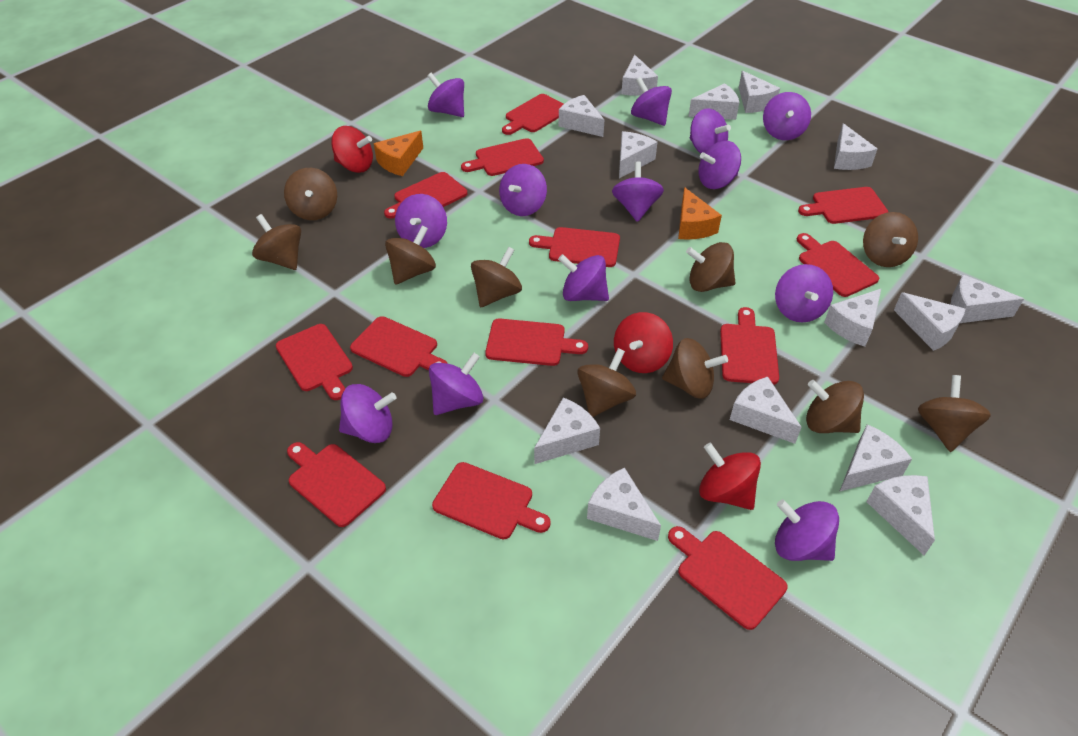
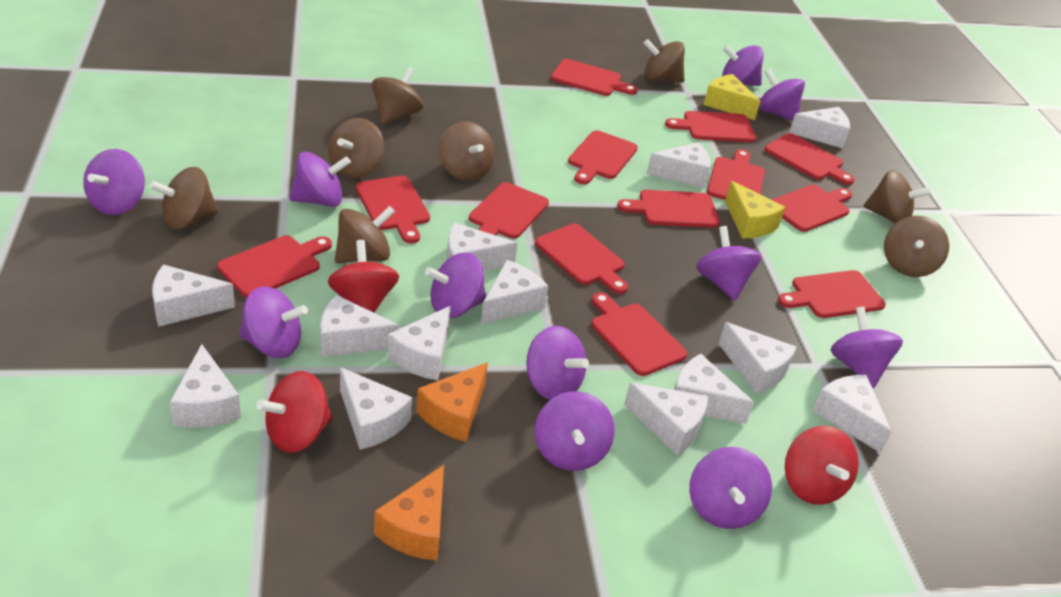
brown spinning top: [252,214,301,270] [284,168,337,220] [385,225,436,285] [471,247,522,308] [577,348,636,417] [662,338,728,399] [686,242,735,292] [806,380,864,433] [863,212,918,267] [918,375,991,452] = 10 -> [149,167,219,230] [328,118,384,178] [335,206,395,263] [372,66,423,125] [439,121,495,181] [643,39,685,83] [864,170,932,224] [884,216,949,277] = 8
purple spinning top: [339,384,396,443] [395,194,447,248] [427,73,464,117] [429,353,483,415] [499,164,547,216] [558,254,609,301] [612,161,664,222] [631,77,672,126] [690,108,731,154] [698,141,741,189] [763,92,811,140] [775,264,833,322] [775,499,839,561] = 13 -> [83,149,145,215] [239,286,308,358] [289,152,351,207] [425,253,486,318] [526,326,589,400] [535,391,614,471] [689,447,772,529] [696,226,761,301] [722,45,764,86] [758,68,805,121] [831,307,903,388] = 11
white cheese: [534,397,600,464] [559,95,604,137] [587,468,661,541] [619,131,657,178] [621,55,658,96] [688,83,739,120] [730,377,801,444] [739,71,780,113] [824,289,881,347] [834,123,877,170] [839,424,912,492] [867,475,935,555] [894,292,965,351] [951,275,1024,323] = 14 -> [152,264,235,327] [170,344,241,427] [320,295,399,357] [340,367,412,450] [387,306,451,380] [447,223,518,271] [480,260,548,325] [624,382,708,456] [647,142,711,188] [674,354,754,424] [719,322,797,394] [789,107,850,148] [812,375,892,453] = 13
yellow cheese: none = 0 -> [704,74,760,120] [725,181,785,239] = 2

